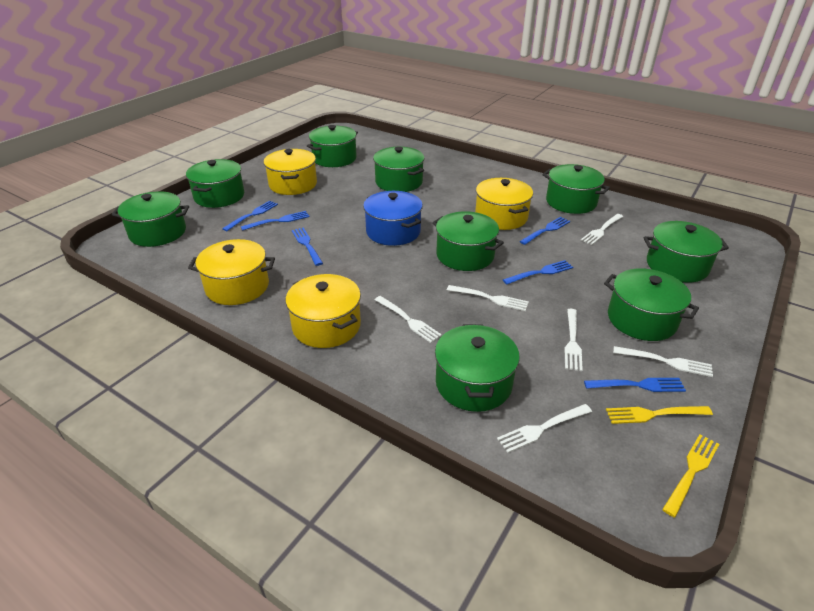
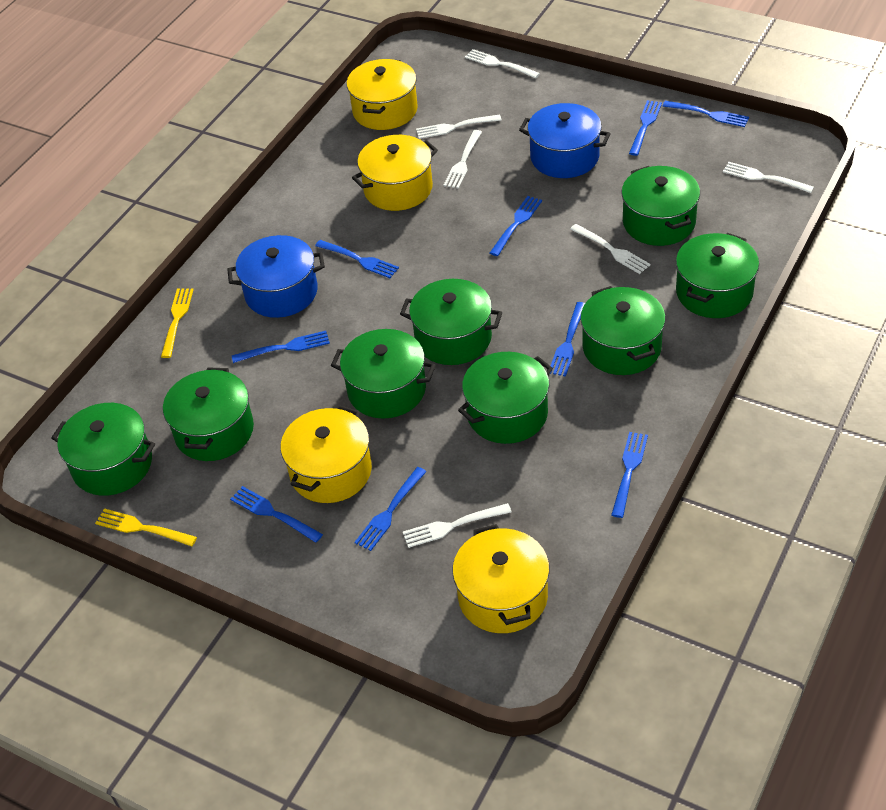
blue fork: [222,201,278,231] [241,211,310,231] [292,227,323,266] [503,260,573,285] [519,217,570,245] [584,378,686,392] = 6 -> [230,486,323,543] [232,331,330,363] [315,240,399,278] [354,467,427,551] [490,196,542,256] [550,302,585,377] [611,432,648,518] [629,100,662,156] [663,101,749,127] = 9
blue pot: [363,191,423,246] = 1 -> [227,235,325,318] [519,103,611,178] = 2
green pot: [112,191,189,247] [186,159,244,208] [307,125,358,167] [373,147,424,192] [432,211,504,271] [435,324,520,412] [543,164,610,214] [604,268,699,341] [643,221,729,283] = 9 -> [51,403,155,496] [163,367,254,461] [331,329,436,419] [400,279,502,365] [458,352,553,444] [580,286,666,375] [621,166,700,246] [676,233,759,318] = 8

